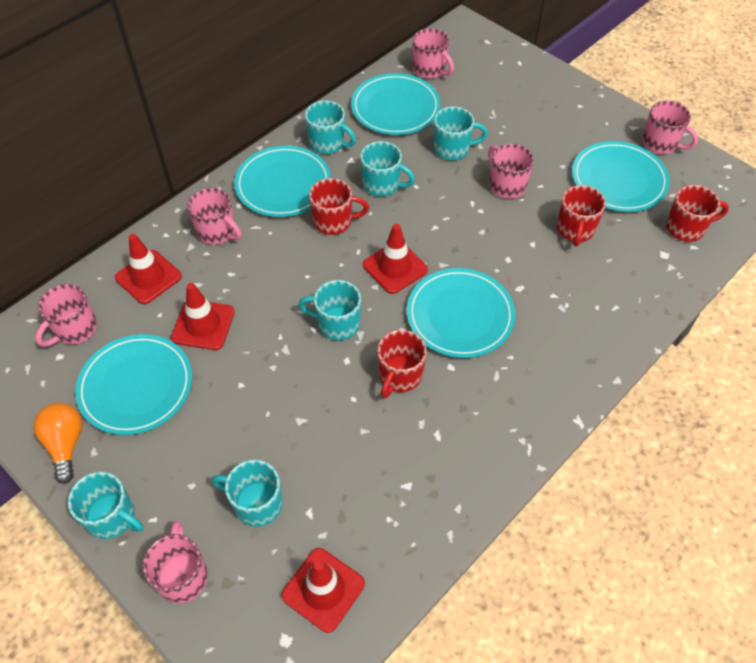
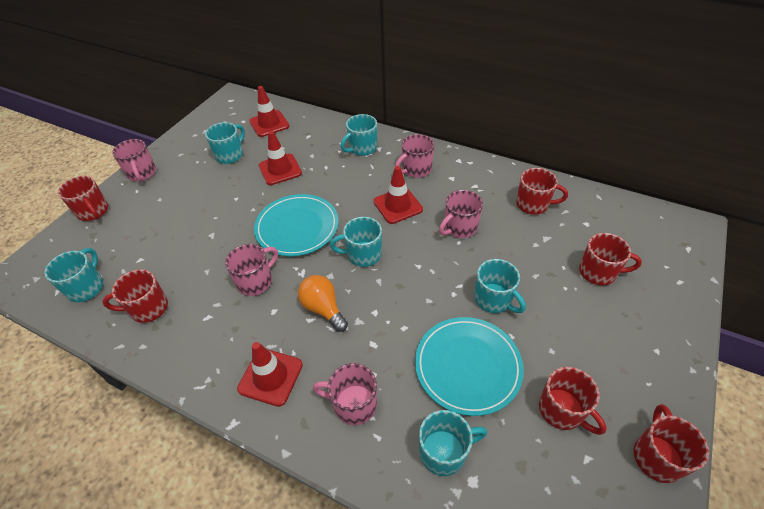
pink mug: [35,284,97,347] [143,521,208,603] [187,188,242,245] [413,28,454,79] [488,143,534,199] [642,101,698,154] = 6 -> [112,139,156,182] [225,244,278,296] [313,363,377,425] [395,134,435,178] [439,190,483,238] = 5
red mug: [309,178,369,235] [378,330,427,399] [557,185,606,246] [666,185,729,242] = 4 -> [58,176,108,221] [102,269,168,323] [516,168,568,215] [539,367,607,435] [579,233,642,285] [634,404,709,483] = 6
turquoise plate: [75,334,192,435] [234,146,331,217] [351,73,441,135] [407,268,515,358] [572,141,670,212] = 5 -> [254,194,339,256] [415,317,524,416] = 2

